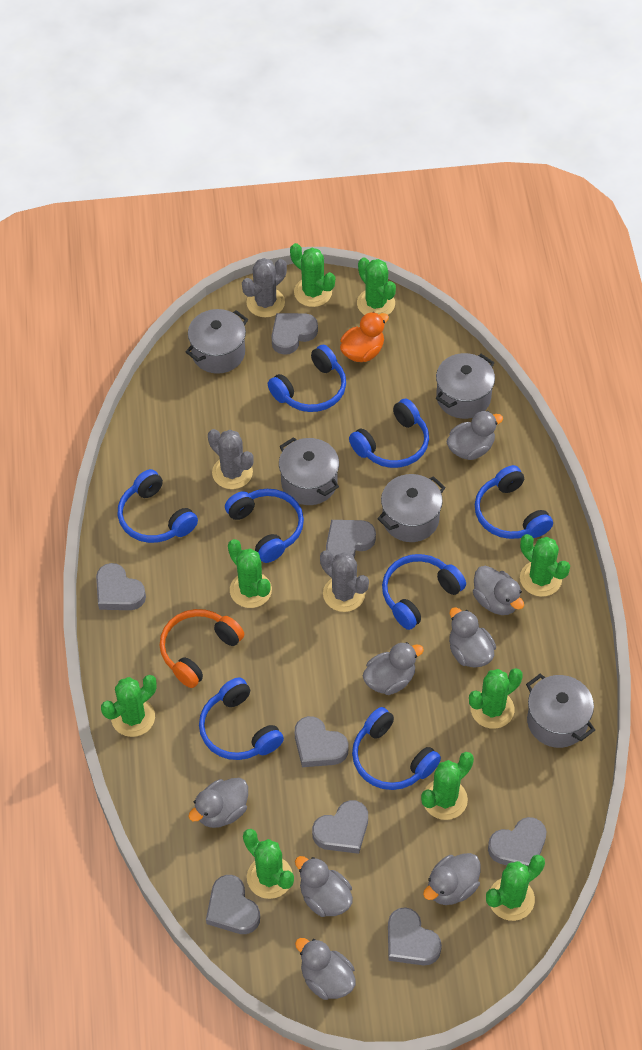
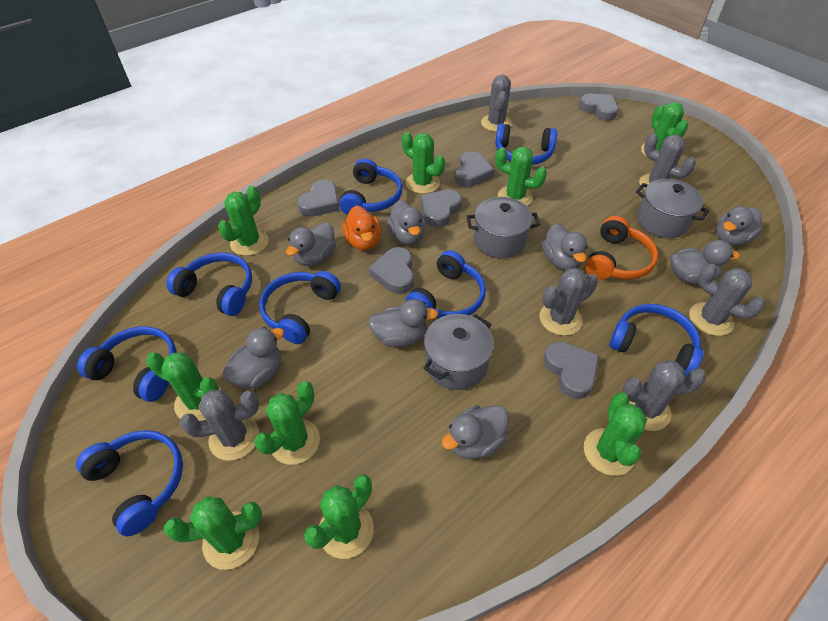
grey cactus: [208,429,254,489] [242,258,287,317] [320,550,369,612] = 3 -> [180,390,259,461] [481,75,512,132] [540,268,598,336] [622,360,706,431] [639,134,696,191] [689,263,765,336] = 6
grey heart: [96,563,146,610] [206,875,260,934] [271,313,318,355] [295,716,349,767] [312,800,368,854] [326,520,376,560] [388,907,442,966] [488,817,546,866] = 8 -> [297,180,340,217] [369,247,414,294] [420,190,462,228] [455,151,495,187] [543,341,599,399] [579,94,618,121] = 6
grey pot: [186,309,248,374] [279,437,339,505] [377,474,446,542] [436,353,495,419] [526,674,595,748] = 5 -> [423,314,494,390] [467,197,540,259] [636,179,709,238] = 3

